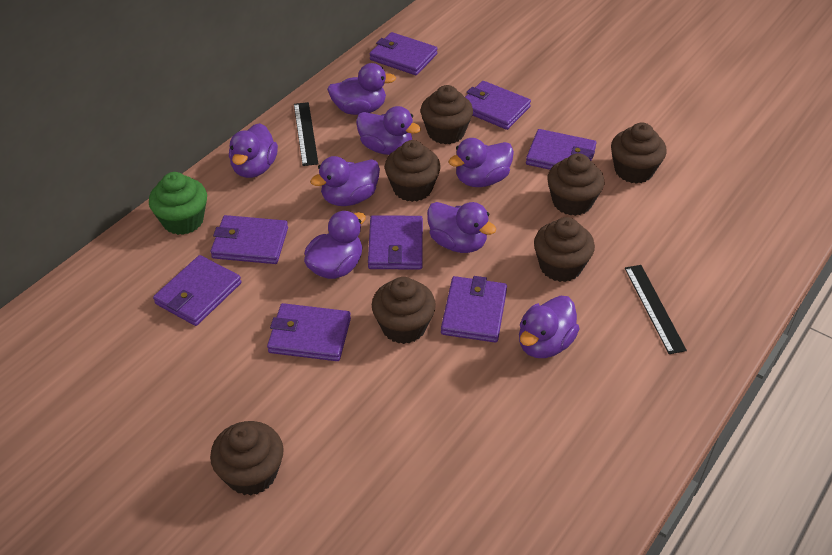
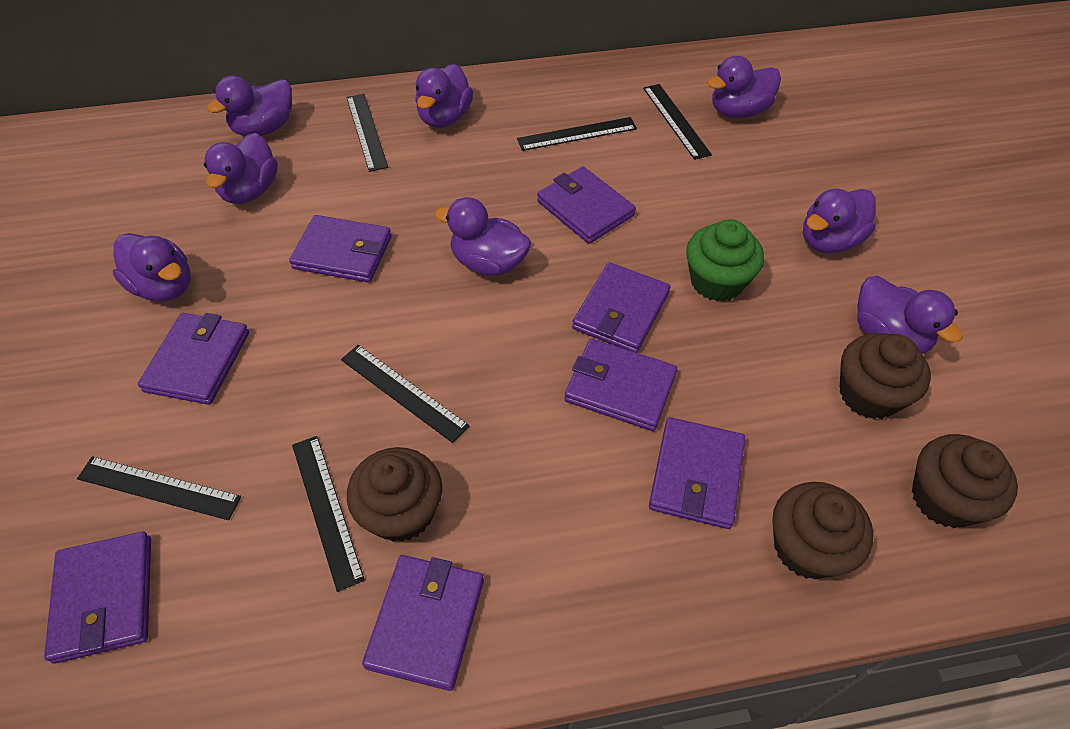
black ruler: [294,102,318,166] [625,265,687,354] = 2 -> [77,456,241,520] [292,436,365,592] [341,345,469,443] [346,94,388,172] [517,117,637,151] [643,84,712,160] = 6
brown cupcake: [210,421,284,496] [372,277,436,344] [385,140,441,202] [420,85,473,144] [534,217,595,282] [547,153,604,216] [611,123,666,184] = 7 -> [347,447,442,542] [772,482,874,579] [840,333,931,419] [912,434,1018,528] = 4

